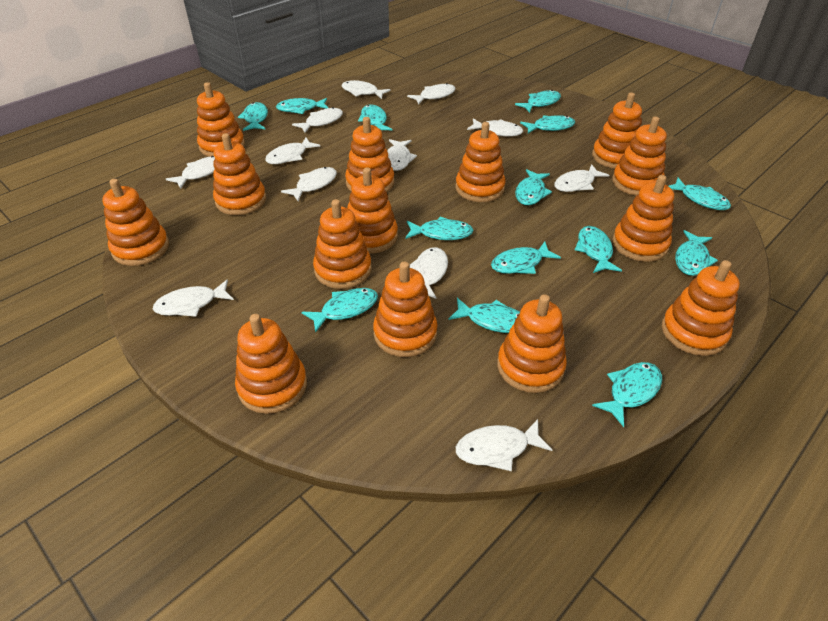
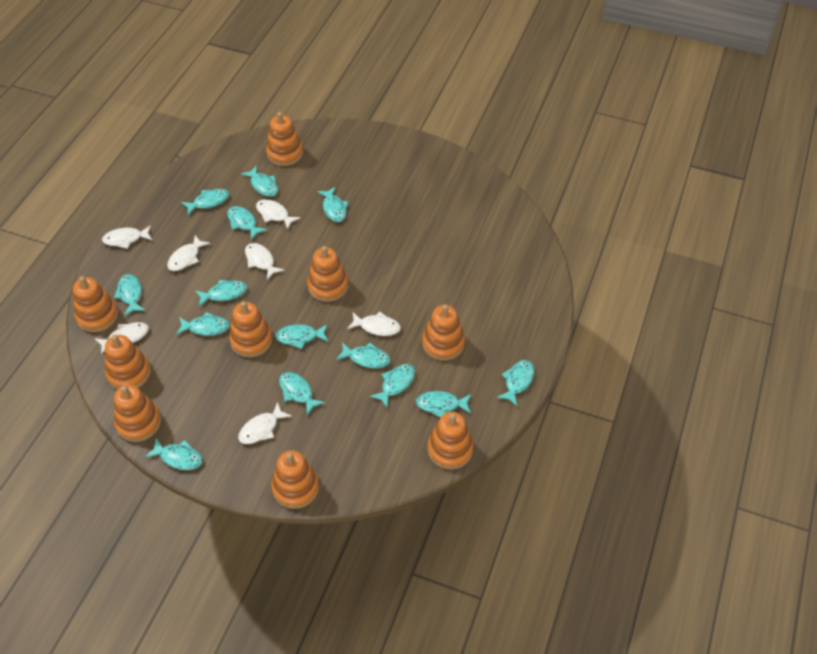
orange stacking toy: [102,179,169,266] [197,82,245,157] [213,133,266,215] [235,314,307,414] [313,199,372,289] [345,117,394,192] [347,168,398,254] [373,262,438,357] [456,122,506,202] [497,294,567,393] [592,92,642,169] [612,116,667,196] [612,175,674,262] [662,260,740,356] = 14 -> [73,276,118,332] [105,335,151,389] [114,385,161,442] [229,301,273,357] [266,112,303,166] [271,450,319,509] [307,246,348,302] [422,304,465,361] [428,412,474,469] = 9
white fish: [153,279,234,317] [166,156,215,189] [265,138,321,164] [281,167,337,201] [292,107,343,133] [341,80,391,99] [387,139,417,171] [407,83,455,104] [410,247,448,299] [456,419,552,471] [467,118,523,137] [554,164,609,192] = 12 -> [95,322,149,355] [102,225,152,249] [167,235,210,271] [238,402,292,444] [245,243,285,280] [256,199,300,229] [347,311,401,336] = 7

